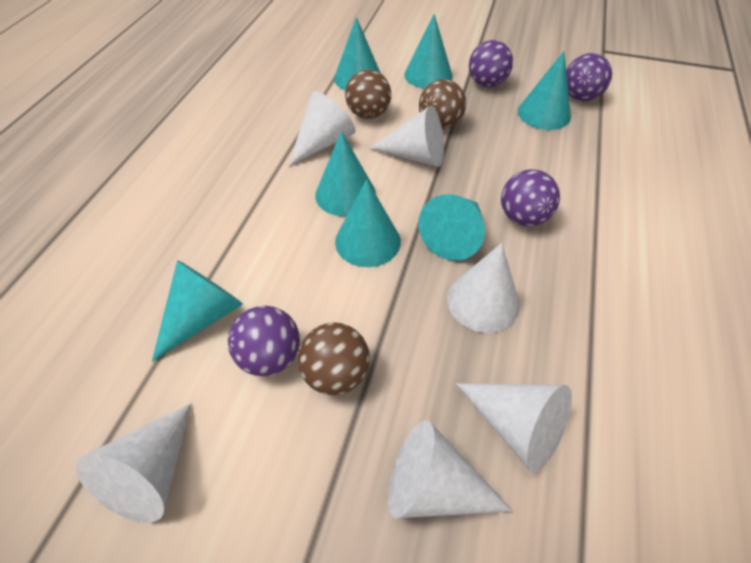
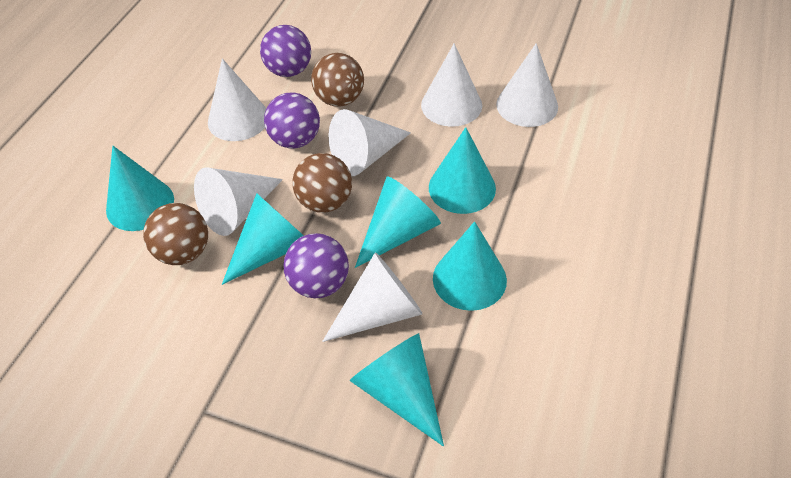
purple ball: [228,306,300,376] [469,40,513,87] [501,169,560,226] [566,53,612,101] = 4 -> [260,25,311,77] [264,92,320,148] [283,233,349,298] = 3
turquoise cone: [152,260,243,362] [315,131,376,216] [334,17,380,91] [335,179,401,267] [404,14,453,89] [418,194,485,260] [518,51,571,130] = 7 -> [106,146,174,231] [222,193,304,285] [349,333,444,446] [355,176,441,268] [429,127,496,214] [433,221,507,311] = 6

